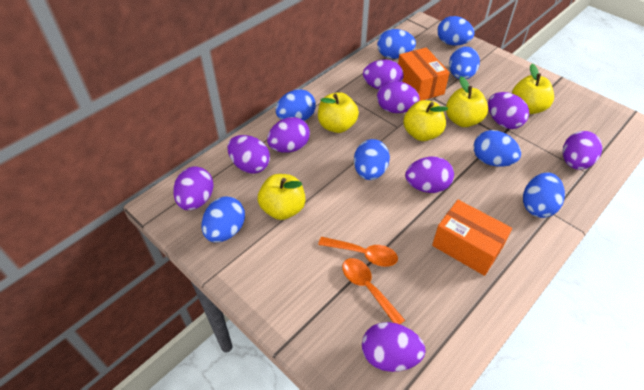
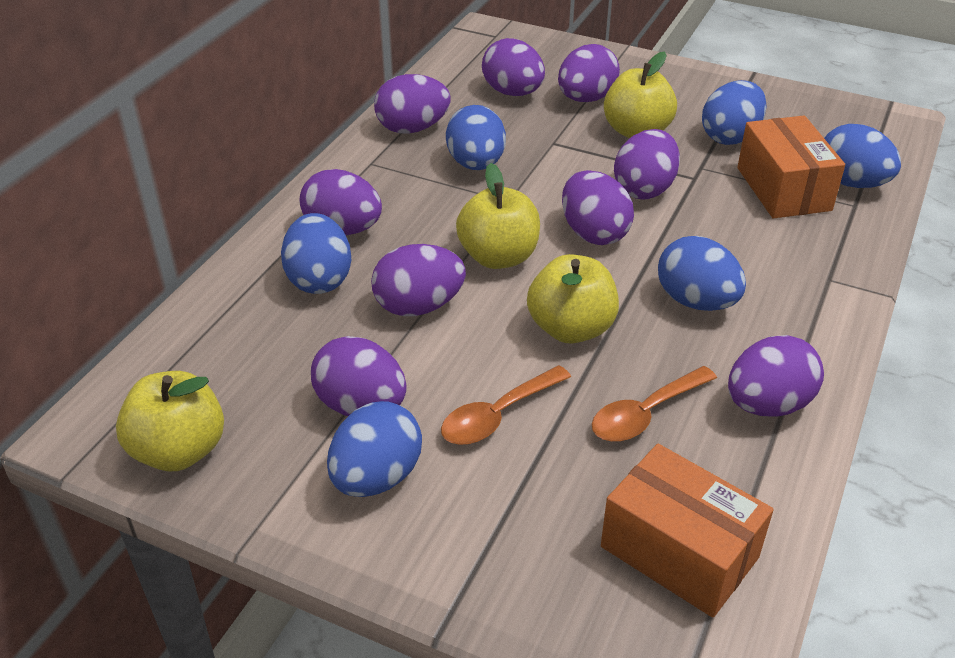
blue egg: [202,196,245,243] [276,89,316,121] [354,139,390,180] [377,29,416,59] [438,16,475,46] [449,47,480,79] [474,130,521,167] [523,172,565,218] = 8 -> [281,213,352,294] [327,401,422,497] [446,105,506,170] [658,236,746,311] [702,80,767,145] [824,124,901,188] = 6
yellow apple: [258,174,306,220] [318,92,359,133] [403,100,448,141] [446,76,488,127] [512,64,554,114] = 5 -> [116,371,224,471] [456,163,540,269] [527,254,619,344] [604,51,677,138] = 4

